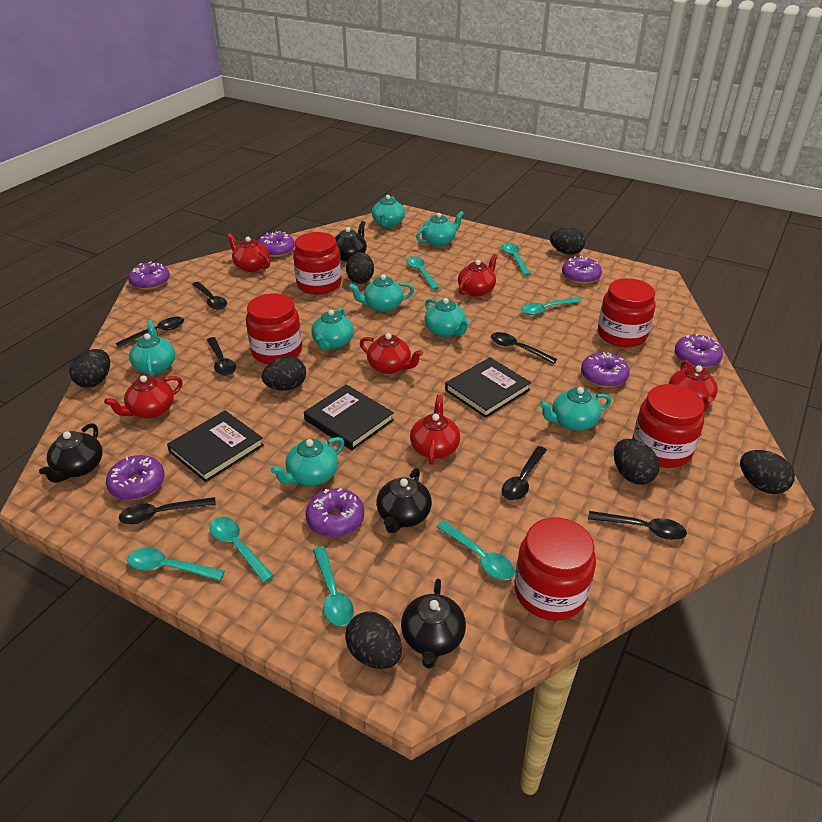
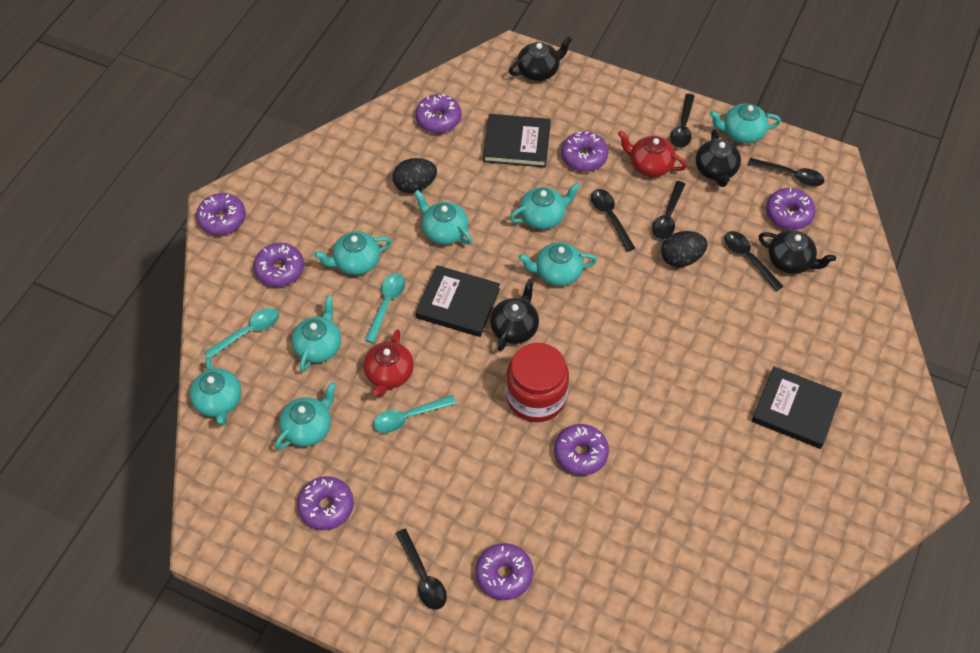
black egg: [69,349,110,388] [261,356,306,391] [345,612,402,669] [346,252,374,284] [550,227,585,255] [614,439,660,484] [740,450,795,494] = 7 -> [392,158,437,193] [661,231,708,267] = 2
black spoon: [115,317,184,348] [119,497,216,524] [192,282,227,310] [207,337,236,376] [491,332,557,364] [502,446,547,501] [588,511,687,540] = 7 -> [396,529,447,610] [591,189,635,252] [652,181,685,239] [670,94,695,148] [724,231,783,291] [748,158,824,187] = 6
purple donut: [106,455,165,500] [128,261,170,290] [258,231,295,257] [305,488,364,537] [562,256,602,284] [581,352,630,388] [675,334,723,368] = 7 -> [196,193,246,235] [253,243,304,287] [297,476,354,530] [415,94,461,133] [475,543,533,600] [554,424,609,476] [561,131,608,172] [766,188,816,230] = 8
red jar: [246,293,302,364] [293,232,341,295] [514,518,596,621] [598,278,655,347] [632,384,705,468] = 5 -> [506,343,569,422] = 1
red teapot: [104,375,183,418] [227,233,270,272] [360,333,423,374] [410,395,460,465] [458,254,498,297] [669,360,718,411] = 6 -> [364,329,414,397] [618,131,687,177] = 2
turquoise spoon: [127,548,225,581] [209,517,274,583] [313,546,354,626] [406,256,439,290] [437,521,515,580] [502,243,531,276] [521,297,581,315] = 7 -> [204,308,279,359] [365,273,405,343] [373,395,457,433] = 3

